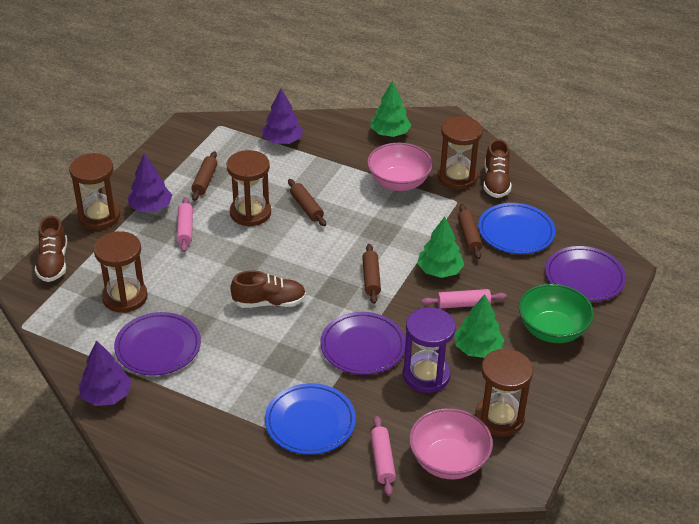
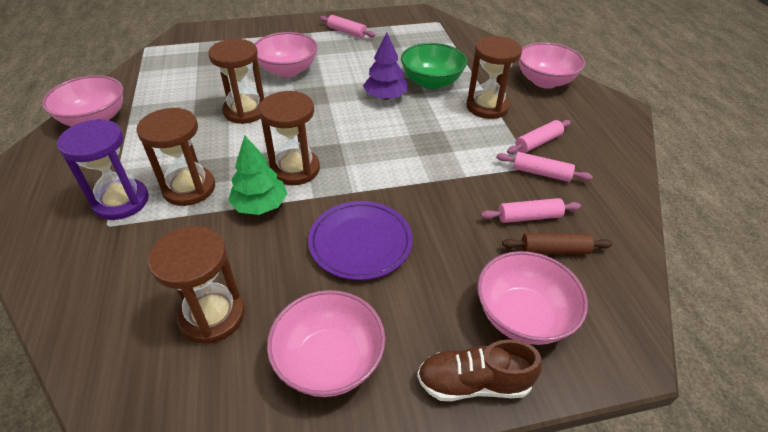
blue plate: [265,383,356,455] [478,203,556,254] = 2 -> none = 0
brown rolling pin: [191,151,218,201] [288,179,326,226] [362,244,381,304] [458,204,483,259] = 4 -> [502,233,612,254] = 1
brown shoe: [35,216,67,282] [230,271,306,308] [483,139,511,198] = 3 -> [417,340,542,401] = 1
green tree: [370,81,412,137] [417,217,464,278] [454,294,505,358] = 3 -> [228,136,287,215] = 1
pink bowl: [367,143,433,191] [409,408,493,479] = 2 -> [42,75,123,126] [254,32,318,77] [267,290,385,397] [477,251,588,345] [519,42,585,88] = 5
pink rolling pin: [176,197,193,252] [370,416,396,496] [421,289,507,309] = 3 -> [320,15,375,38] [481,198,581,223] [496,152,593,182] [507,120,571,154] = 4
purple plate: [114,312,201,375] [320,312,406,375] [545,246,626,302] = 3 -> [308,201,413,280] = 1
purple tree: [78,340,132,406] [128,154,172,212] [262,89,303,144] = 3 -> [363,32,407,100] = 1

